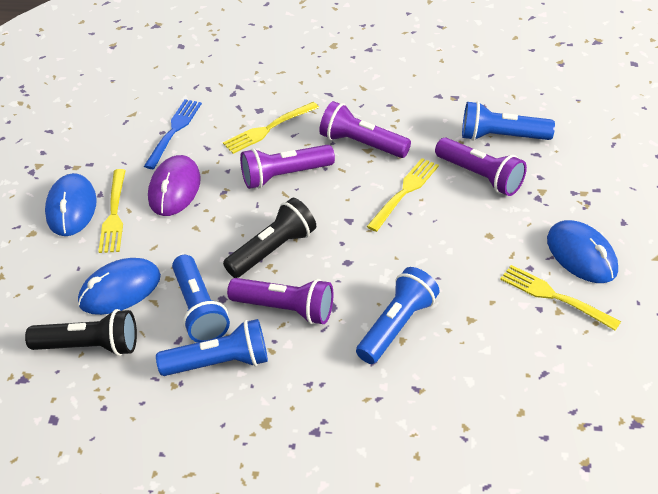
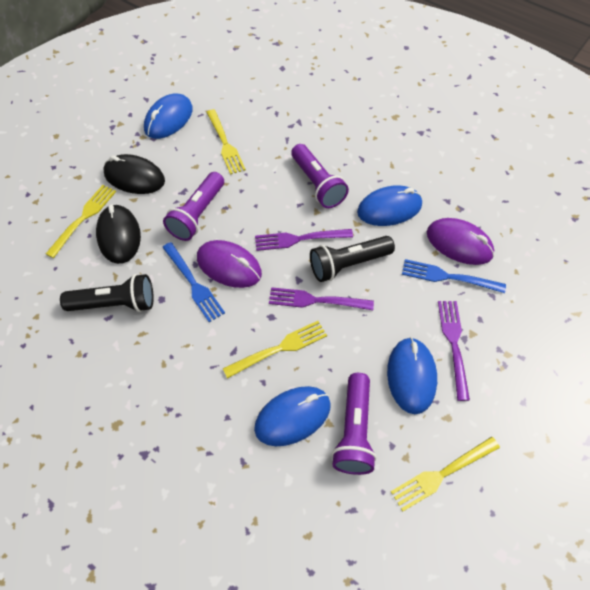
black mouse: none = 0 -> [96,204,141,264] [103,154,165,194] = 2
blue flashlight: [156,319,268,376] [172,255,230,343] [356,267,440,364] [462,101,555,141] = 4 -> none = 0
blue fork: [144,99,202,169] = 1 -> [162,242,225,322] [402,259,506,293] = 2
blue mouse: [45,173,97,236] [78,258,161,315] [547,220,618,283] = 3 -> [144,94,193,139] [254,386,331,446] [357,185,422,226] [387,337,437,414] = 4
purple flashlight: [227,278,333,324] [240,145,335,189] [319,101,411,158] [435,138,527,196] = 4 -> [163,172,224,241] [291,144,349,208] [332,373,377,475] = 3
purple fork: none = 0 -> [255,229,353,251] [269,287,374,310] [438,301,470,401] = 3
purple mouse: [148,155,201,216] = 1 -> [197,240,262,288] [427,218,494,265] = 2

